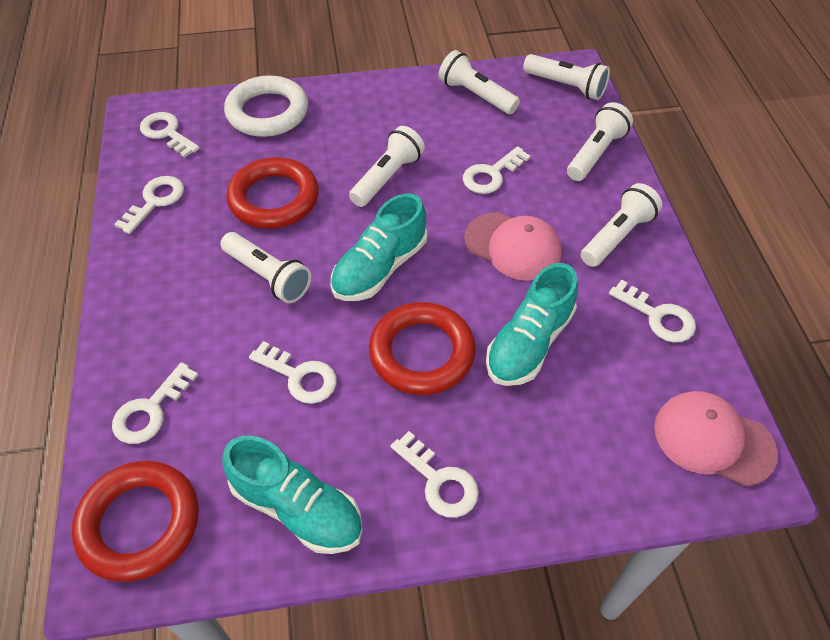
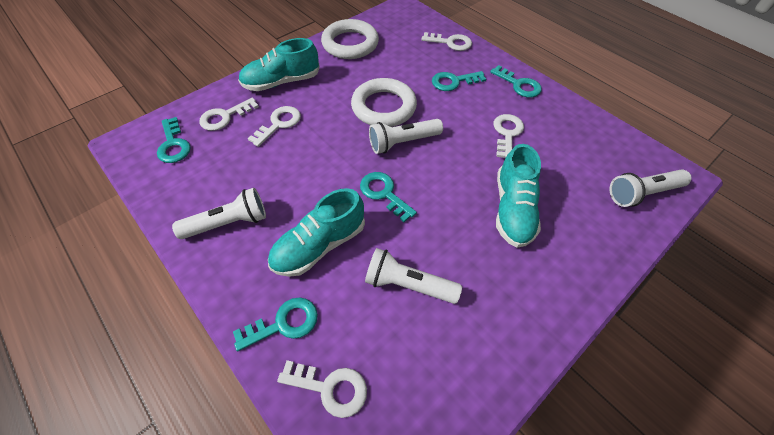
pink cap: [464,212,562,281] [654,391,778,487] = 2 -> none = 0
red ring: [72,461,199,582] [226,157,319,229] [369,302,476,395] = 3 -> none = 0
turquoise key: none = 0 -> [157,117,191,163] [233,297,318,351] [360,172,417,222] [432,71,486,91] [490,65,542,98] = 5
white flashlight: [221,232,311,303] [349,126,425,207] [439,50,520,114] [523,54,610,100] [567,102,633,181] [581,183,662,267] = 6 -> [172,188,266,239] [365,248,462,304] [369,119,443,154] [610,169,692,207] = 4
white key: [112,362,198,444] [114,176,184,234] [140,112,200,158] [249,341,337,404] [391,431,479,518] [463,146,530,194] [609,280,696,343] = 7 -> [199,97,259,131] [248,106,301,147] [277,360,367,418] [421,32,472,51] [494,114,524,158] = 5
white ring: [224,75,308,137] = 1 -> [321,19,379,59] [351,78,417,127] = 2

